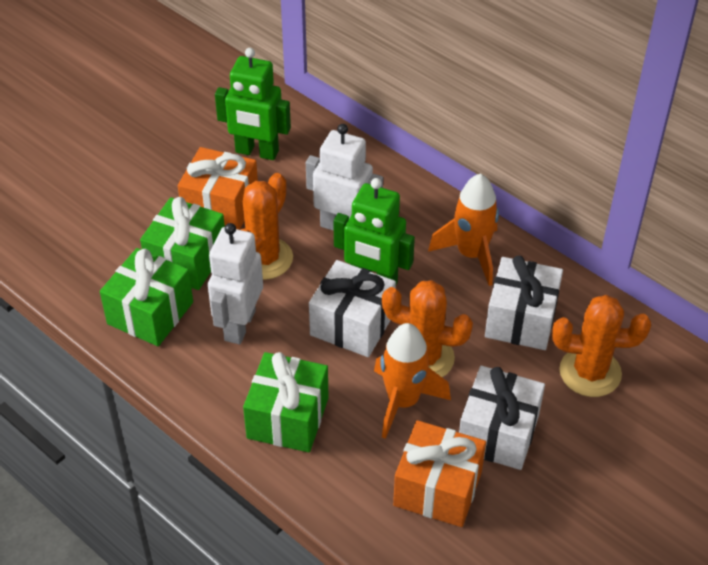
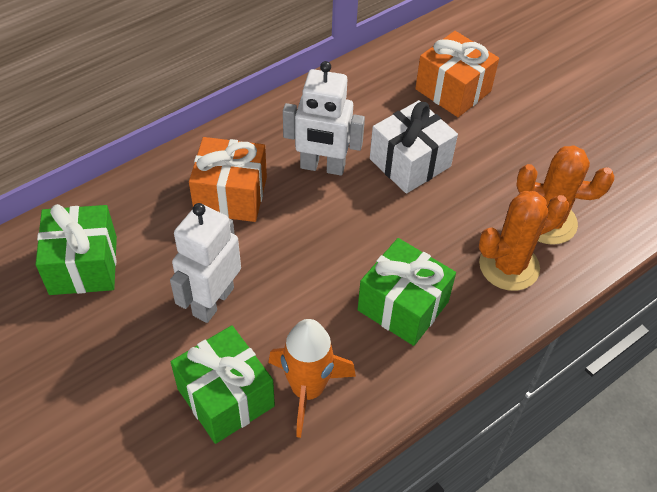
green robot: [215,48,291,160] [334,178,415,284] = 2 -> none = 0
orange cactus: [241,173,293,280] [382,280,473,377] [552,295,651,397] = 3 -> [479,191,569,291] [516,145,614,245] = 2
orange rocket: [374,323,451,439] [428,173,499,286] = 2 -> [268,319,356,438] = 1
white gift: [309,260,396,357] [459,366,545,470] [485,256,563,350] = 3 -> [370,100,458,194] = 1

